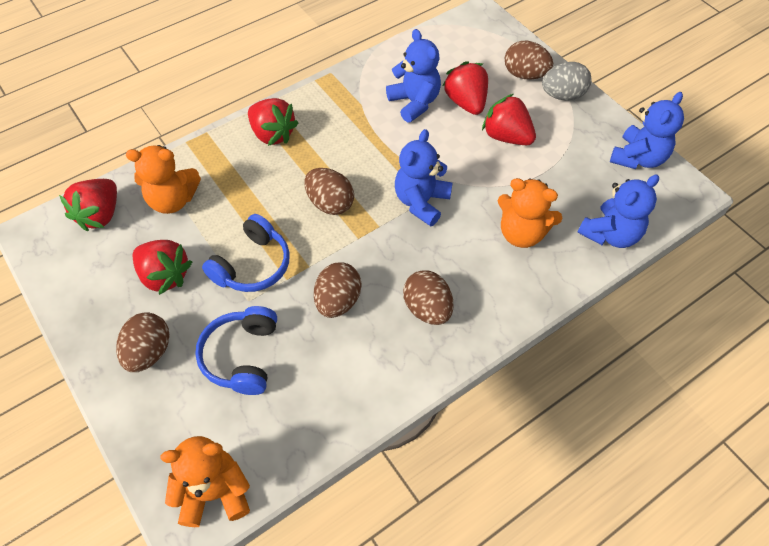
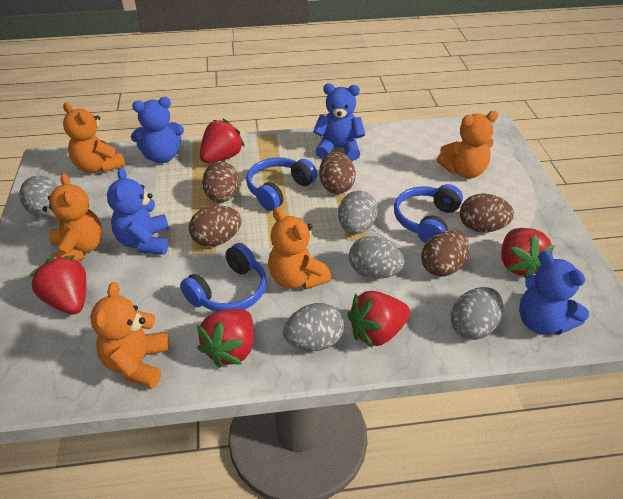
blue headphones: [195,306,277,395] [202,214,290,292] = 2 -> [180,243,267,312] [246,157,317,211] [394,184,463,243] = 3
grey egg: [542,62,592,101] = 1 -> [19,175,58,217] [283,303,344,351] [338,191,378,234] [349,236,404,279] [450,287,503,340] = 5
orange teddy bear: [126,145,201,214] [160,436,250,527] [498,178,562,248] = 3 -> [42,173,102,261] [63,102,125,173] [90,282,169,388] [268,208,331,290] [437,111,498,178] = 5

